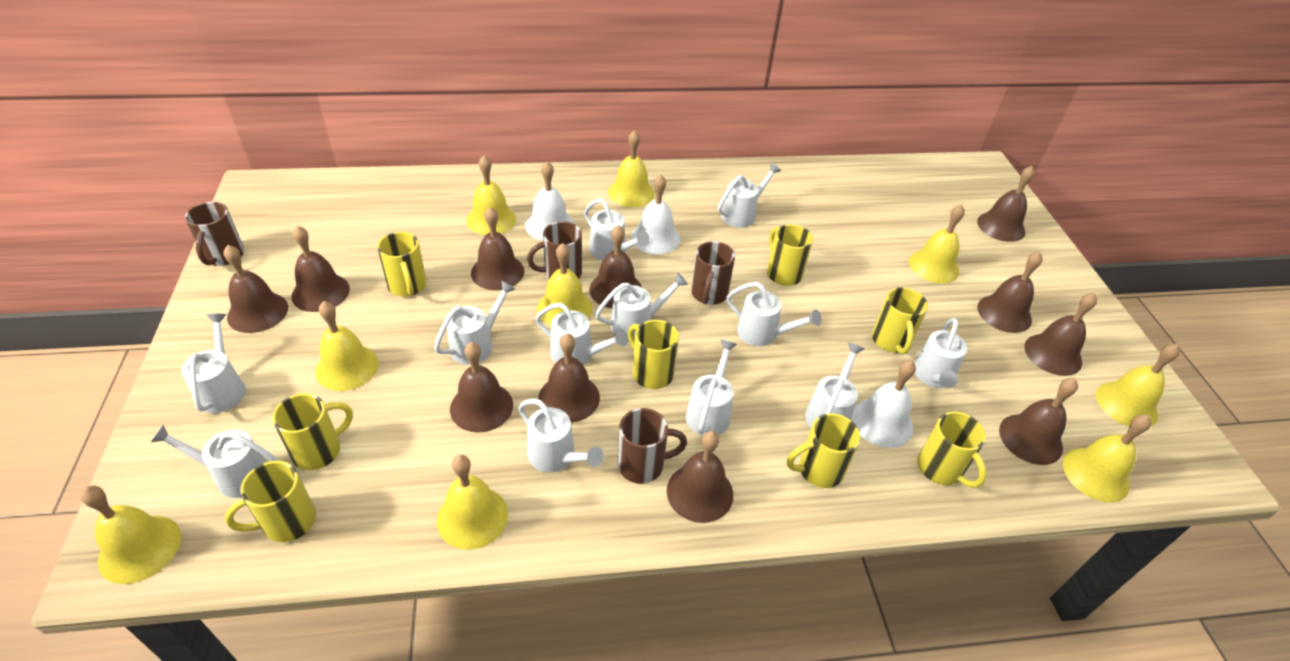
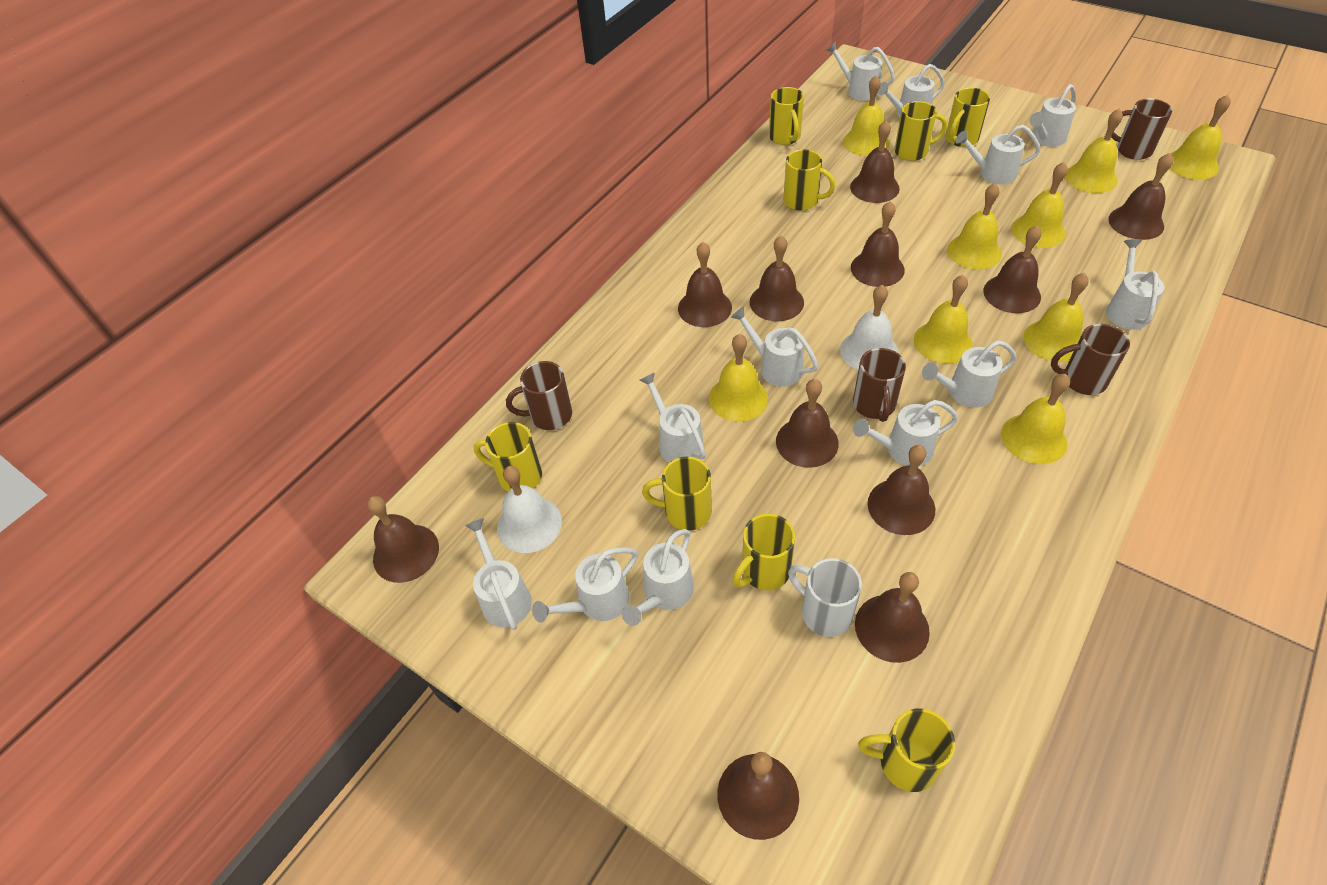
white bell: [525,161,574,241] [631,175,680,254] [852,360,916,448] = 3 -> [497,466,562,553] [840,285,899,370] = 2
white mug: none = 0 -> [788,558,862,637] = 1

